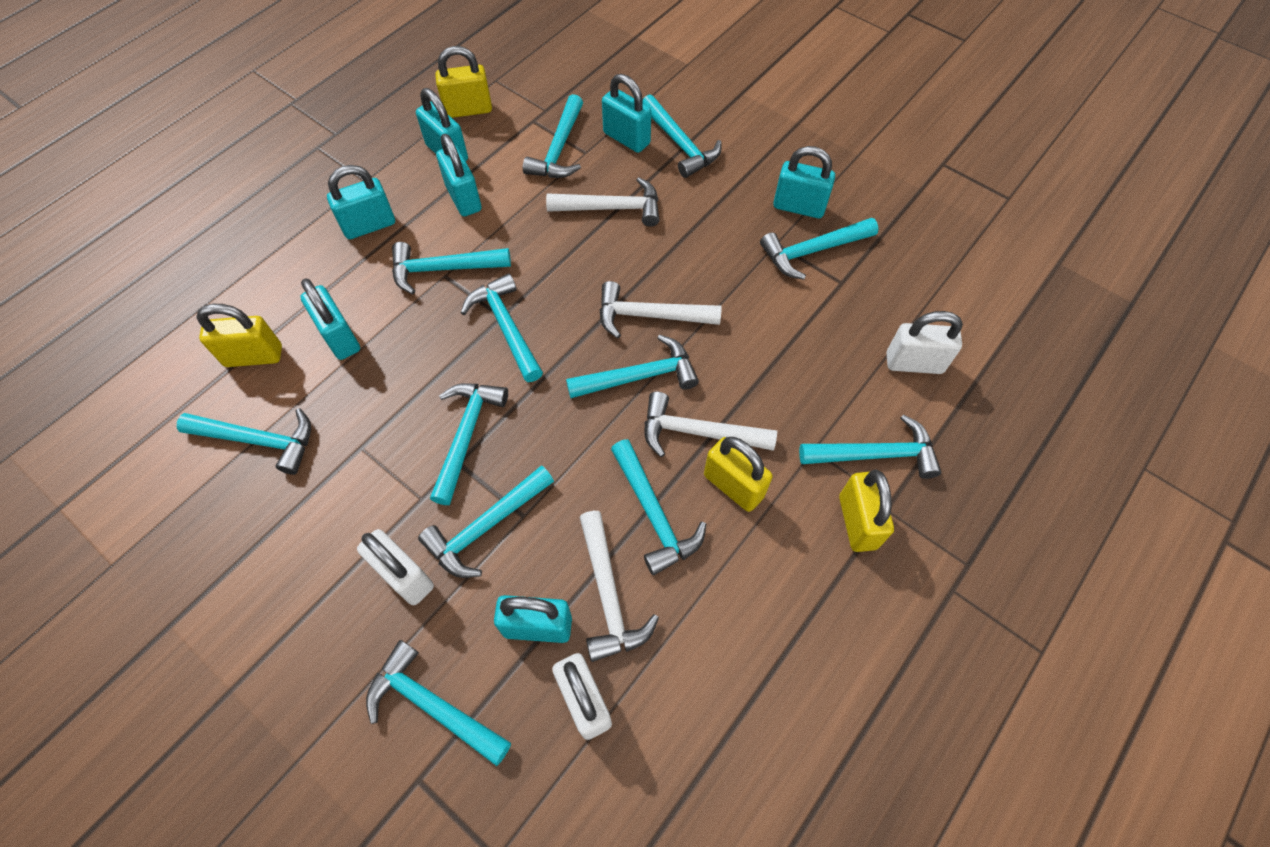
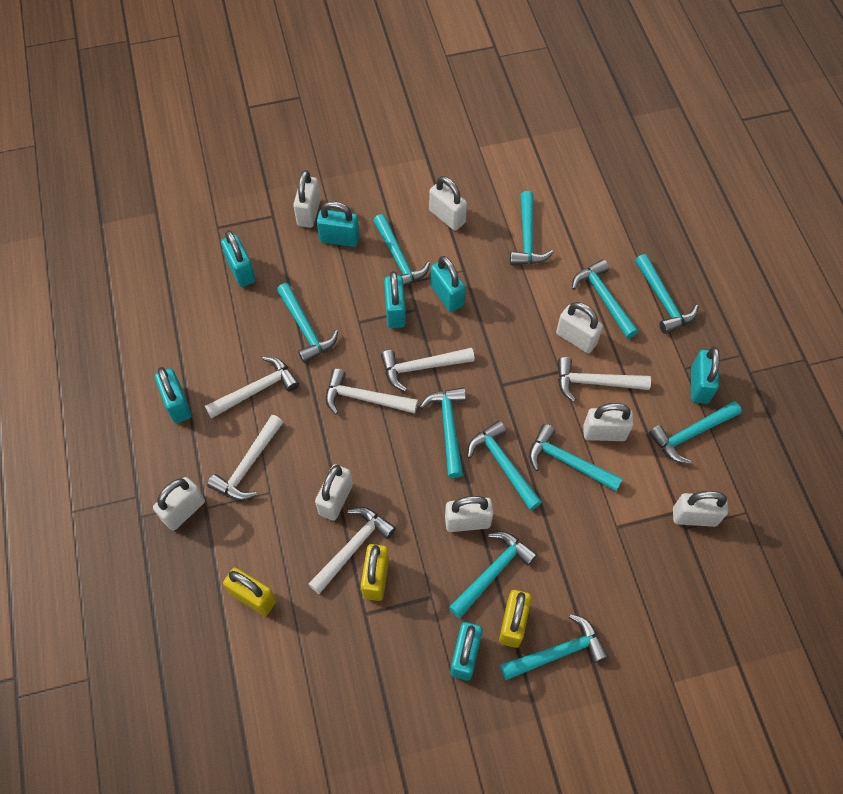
turquoise hammer: [177,408,311,475] [366,640,511,766] [392,242,511,294] [418,465,554,578] [430,383,508,505] [461,273,543,382] [523,94,583,178] [566,335,699,398] [611,439,706,575] [643,94,721,178] [760,218,878,280] [799,414,941,479] = 12 -> [277,283,338,363] [373,214,430,287] [419,387,466,478] [449,531,538,618] [467,420,542,511] [500,614,608,680] [510,191,554,265] [529,424,623,491] [572,259,638,338] [635,254,698,334] [649,401,742,464] = 11
white hammer: [546,177,659,227] [579,511,659,662] [600,281,722,338] [644,392,777,457] = 4 -> [205,356,299,419] [207,415,283,501] [308,507,396,594] [326,368,418,415] [381,348,475,392] [558,357,651,402] = 6
white padlock: [357,529,434,605] [552,653,612,740] [886,311,963,374] = 3 -> [153,477,205,531] [293,170,321,228] [315,464,353,521] [429,176,467,231] [445,496,493,532] [556,302,603,353] [583,403,633,441] [673,491,728,527] = 8
yellow padlock: [196,304,282,367] [435,46,492,118] [704,437,773,512] [839,470,894,552] = 4 -> [223,568,276,616] [361,544,389,601] [499,590,531,648] = 3

